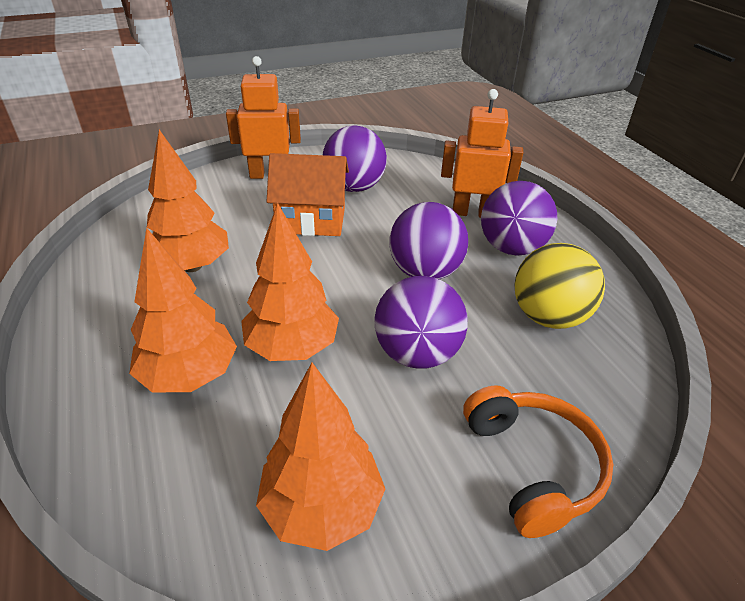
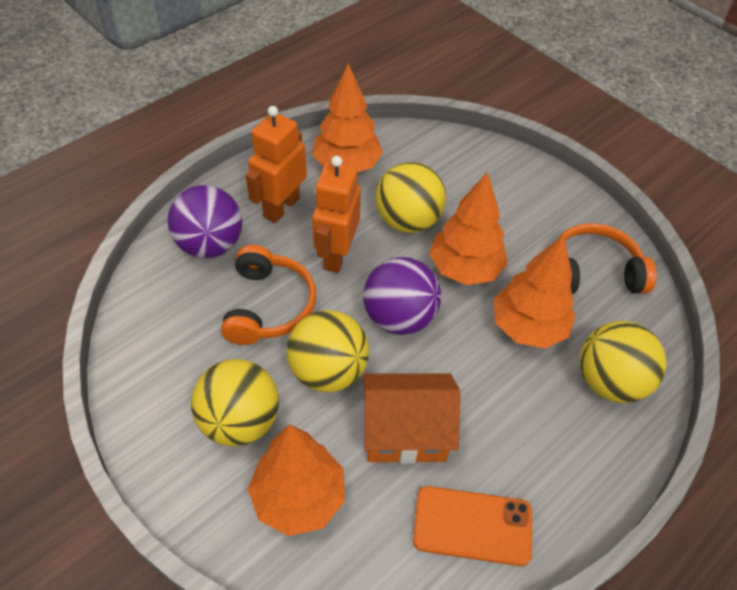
orange headphones: [463,385,613,538] = 1 -> [221,245,316,345] [557,223,657,294] = 2
orange phone: none = 0 -> [413,486,532,566] = 1
purple ball: [323,125,387,192] [374,276,468,369] [389,202,468,280] [481,181,557,256] = 4 -> [167,185,242,258] [363,257,441,335] = 2
yellow ball: [514,243,605,329] = 1 -> [191,359,279,446] [287,310,369,392] [376,162,446,233] [580,321,666,403] = 4

